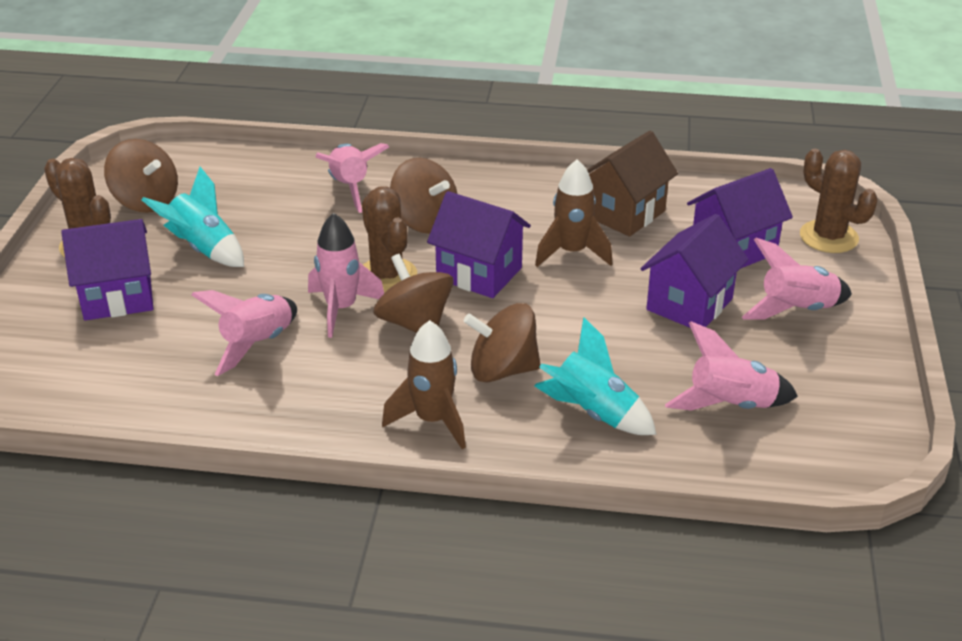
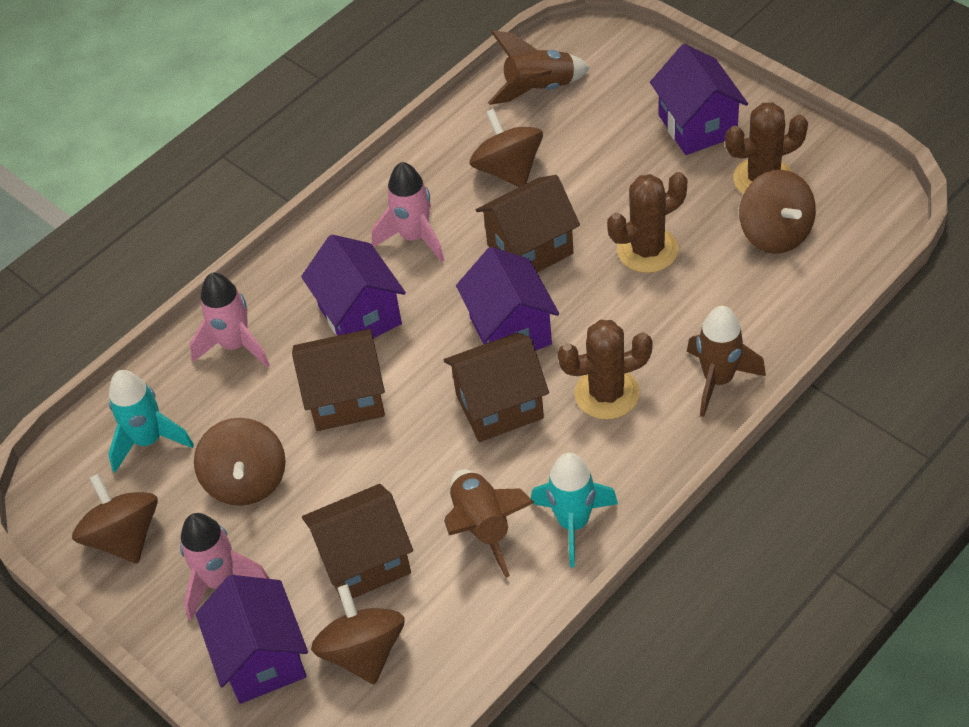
brown house: [587,131,678,237] = 1 -> [292,329,385,431] [302,484,413,599] [444,333,549,442] [476,175,580,272] = 4
brown rocket: [382,320,466,449] [535,159,613,267] = 2 -> [444,469,535,578] [488,31,590,105] [687,306,766,417] = 3
brown spinning top: [104,139,178,213] [374,254,454,333] [390,158,457,234] [464,303,541,383] = 4 -> [72,473,158,564] [194,418,286,506] [311,585,405,685] [469,108,543,187] [739,170,816,254] = 5
pink rocket: [191,290,297,376] [308,213,384,338] [316,143,389,213] [665,321,798,411] [742,238,852,320] = 5 -> [180,513,270,621] [190,273,270,368] [372,162,444,262] = 3

